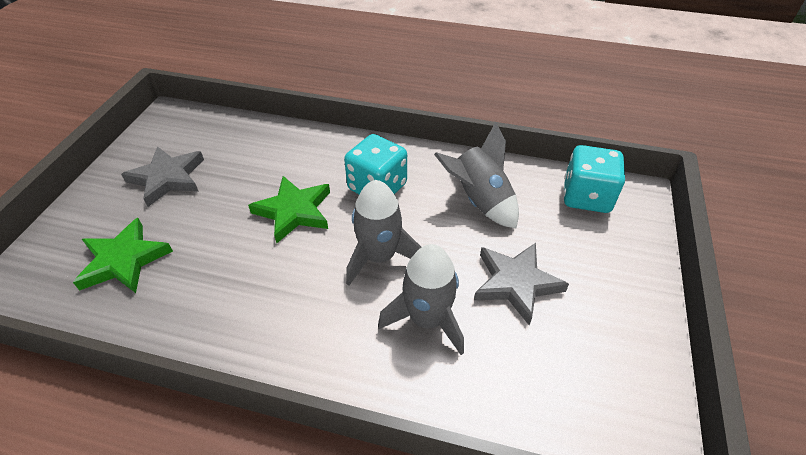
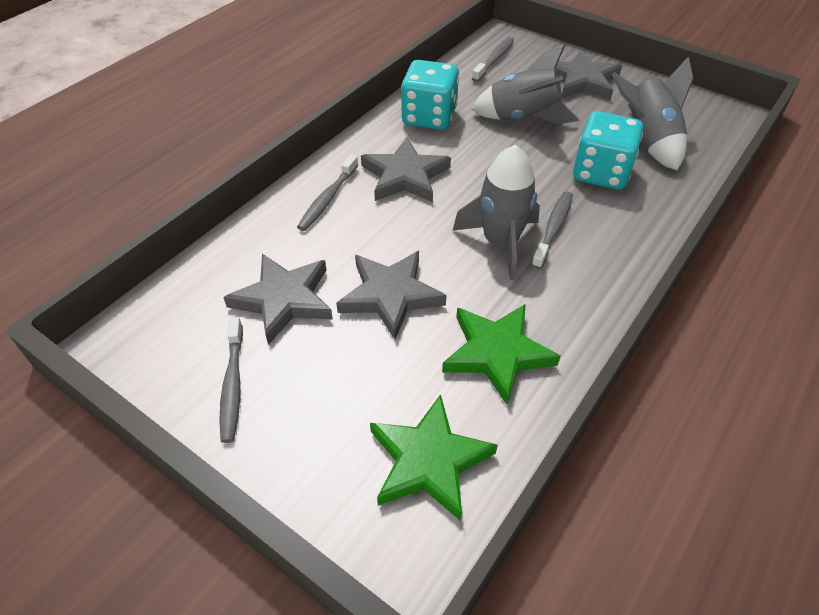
grey star: [121,146,204,207] [474,243,569,325] = 2 -> [223,254,333,345] [336,251,447,340] [361,138,451,202] [556,49,622,101] = 4
grey toothbrush: none = 0 -> [219,317,243,443] [297,155,358,231] [472,37,514,82] [532,191,573,269] = 4

